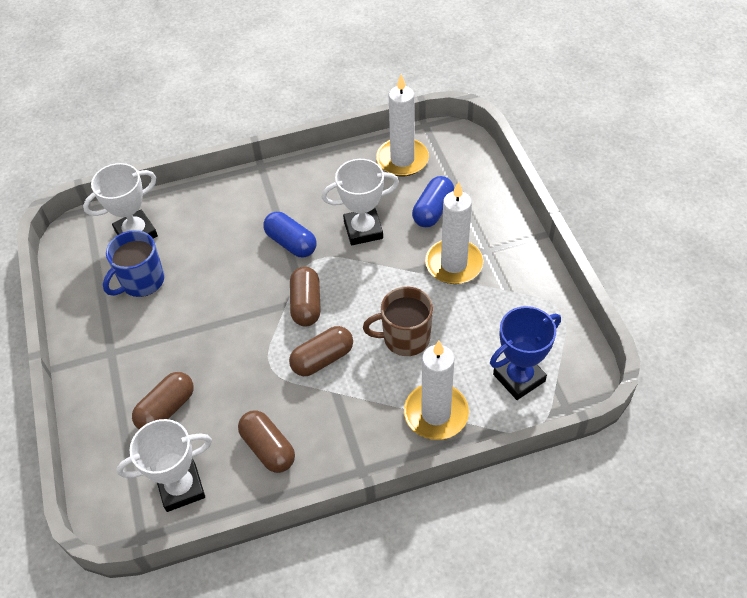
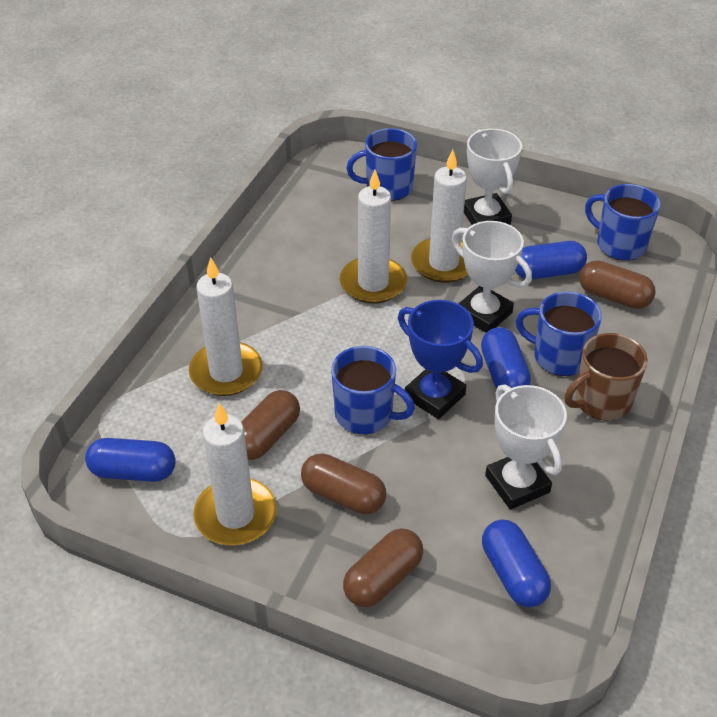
blue capsule: [263,212,316,258] [412,176,454,227] = 2 -> [85,438,176,482] [481,327,531,393] [482,520,551,607] [515,241,587,279] = 4
blue mug: [103,230,165,297] = 1 -> [331,346,415,434] [347,128,417,201] [516,291,602,376] [585,184,661,261] = 4
white candle: [376,74,429,177] [404,341,469,440] [425,182,483,284] = 3 -> [189,257,263,396] [193,403,277,545] [340,170,407,304] [411,149,468,283] = 4

